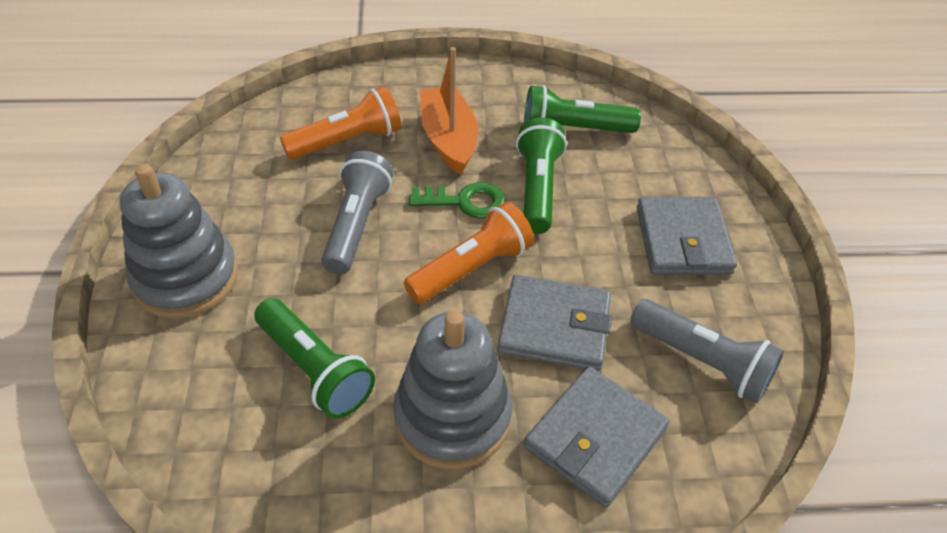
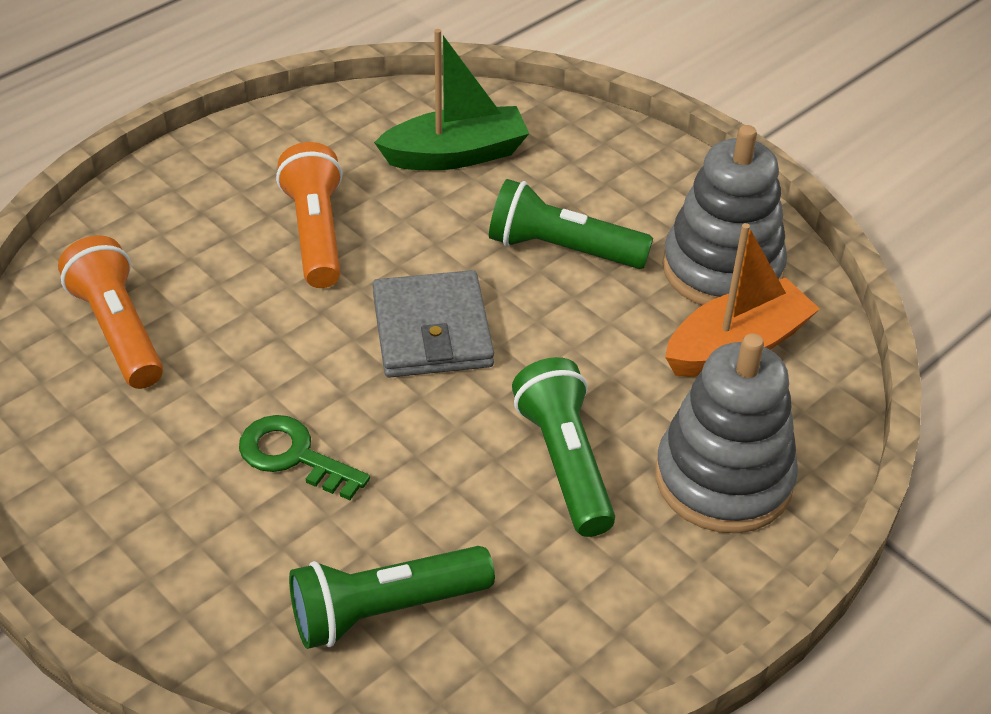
green boat: none = 0 -> [374,29,529,170] = 1
grey flashlight: [321,151,393,274] [630,299,784,404] = 2 -> none = 0
grey wallet: [497,275,612,371] [524,366,670,508] [637,197,737,275] = 3 -> [372,270,494,377] = 1

